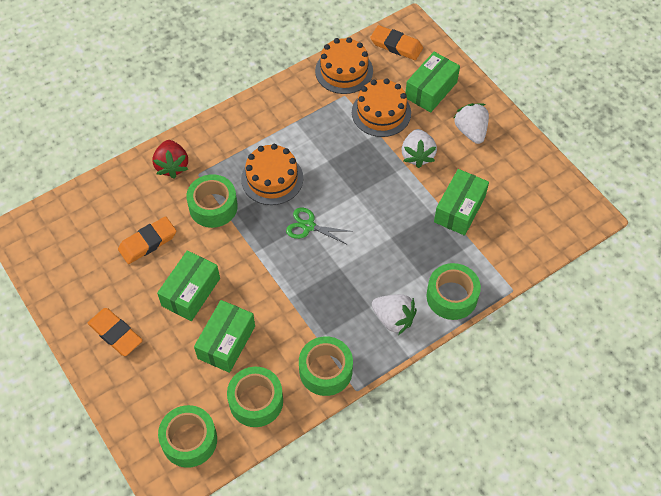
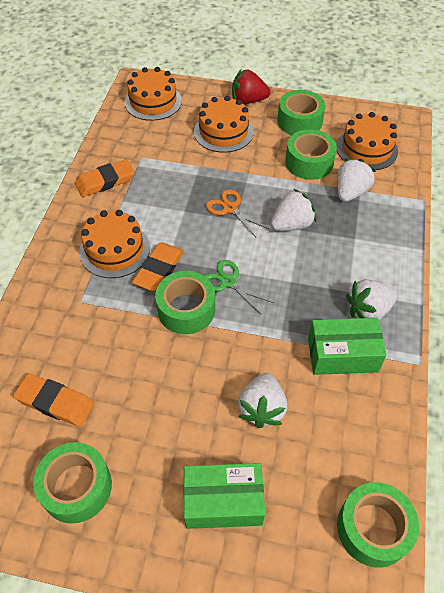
green box: [157,250,220,321] [194,300,255,373] [406,52,460,113] [434,169,489,236] = 4 -> [184,463,265,529] [308,318,387,375] = 2
orange cake: [241,144,303,205] [315,37,373,94] [352,79,411,137] = 3 -> [79,210,150,278] [124,67,182,121] [194,96,254,153] [336,112,398,170] = 4
orange scissors: none = 0 -> [206,189,268,237] = 1
white strawberry: [372,294,417,335] [401,129,437,168] [454,103,489,144] = 3 -> [238,373,287,428] [271,189,316,231] [337,159,376,202] [346,279,397,320] = 4

